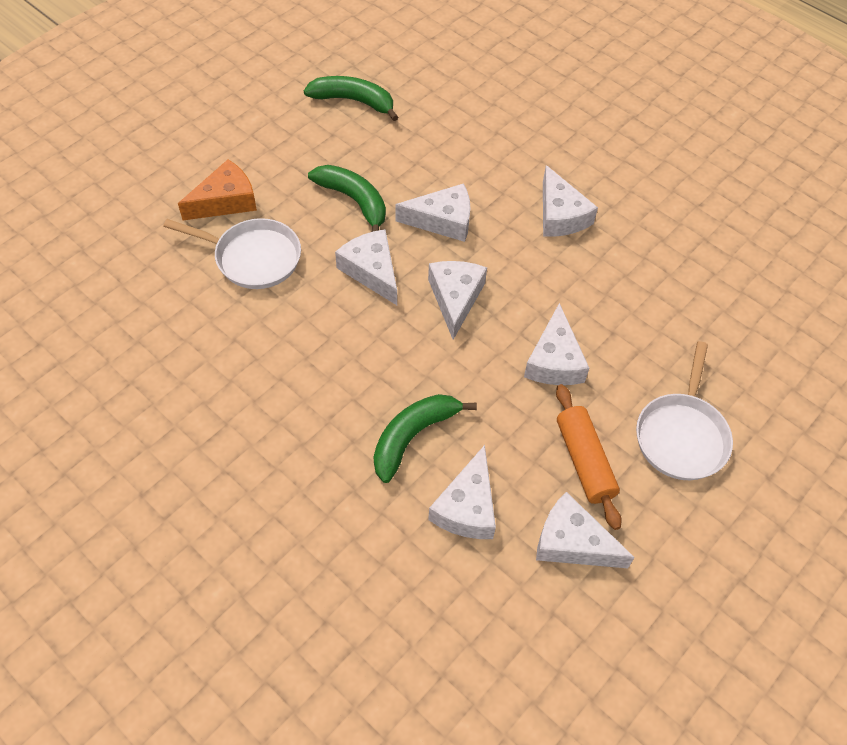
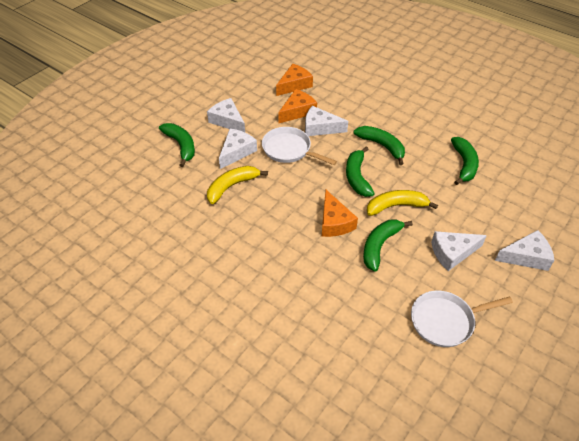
green banana: [304,76,398,121] [308,165,386,232] [374,394,477,483] = 3 -> [159,123,195,167] [346,147,375,197] [353,126,405,165] [363,220,413,272] [451,137,479,185] = 5
orange cheese: [178,160,257,220] = 1 -> [276,64,313,96] [278,89,317,123] [322,190,358,237] = 3
orange rolling pin: [556,384,622,530] = 1 -> none = 0
white cheese: [335,229,397,305] [395,183,470,242] [428,261,487,340] [428,445,496,539] [524,303,589,385] [536,492,635,568] [543,165,598,237] = 7 -> [207,98,245,132] [219,129,257,169] [305,106,348,136] [431,231,487,271] [495,230,555,271] = 5
yellow banana: none = 0 -> [207,166,268,204] [367,190,438,216] = 2

